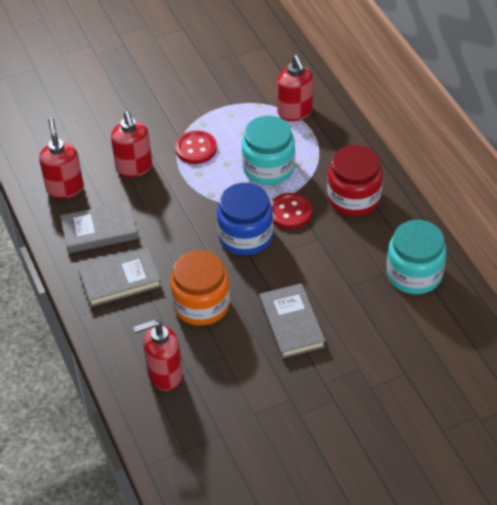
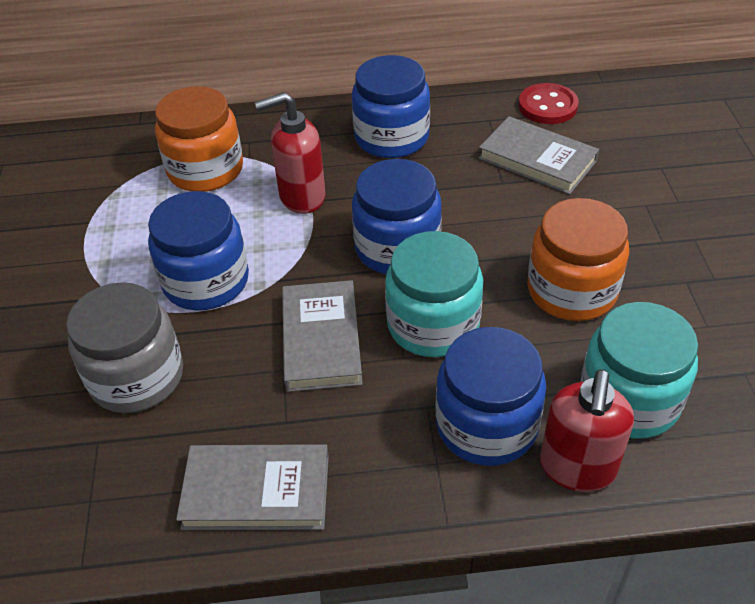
blue jar: [217,183,273,255] = 1 -> [148,191,249,310] [352,55,430,158] [352,159,442,274] [436,327,546,466] = 4
grey jar: none = 0 -> [66,282,183,413] = 1
orange jar: [170,250,230,325] = 1 -> [155,86,243,192] [528,198,629,321] = 2
red button: [175,131,217,164] [271,193,312,229] = 2 -> [519,83,579,124] = 1
red jar: [327,145,383,216] = 1 -> none = 0
red soap dispenser: [39,118,83,199] [111,111,152,177] [133,320,183,391] [277,55,313,121] = 4 -> [254,92,325,214] [540,369,634,492] = 2

